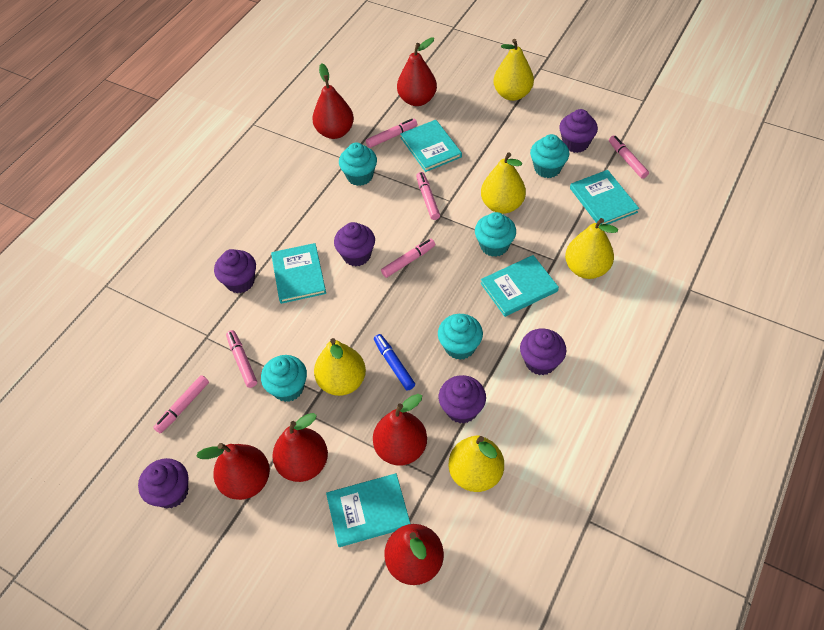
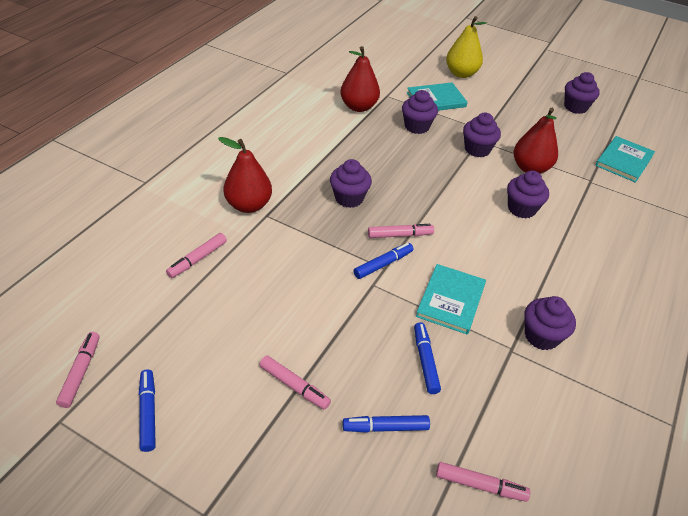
blue marker: [374,334,415,391] = 1 -> [139,369,156,452] [343,415,430,433] [354,243,414,279] [414,322,441,394] = 4
pink marker: [153,375,209,433] [226,330,257,388] [366,119,417,148] [381,239,435,278] [416,172,440,220] [609,136,649,179] = 6 -> [56,332,100,408] [166,233,227,278] [260,355,331,410] [368,224,434,238] [436,462,530,502] = 5
red pear: [196,443,270,500] [272,413,328,482] [313,63,354,139] [373,394,427,466] [384,524,444,585] [397,37,437,106] = 6 -> [218,137,272,213] [340,46,380,112] [514,108,558,174] = 3
turquoise book: [271,243,326,304] [326,473,411,547] [400,120,462,172] [480,255,559,317] [570,170,639,224] = 5 -> [407,82,467,111] [416,264,486,335] [595,136,655,183] = 3
turquoise cupcake: [261,355,307,402] [339,143,377,186] [438,314,483,360] [475,212,516,257] [530,134,569,178] = 5 -> none = 0
yellow pear: [314,338,366,396] [448,435,504,492] [481,153,526,214] [494,39,534,101] [565,218,618,279] = 5 -> [446,16,487,78] = 1

